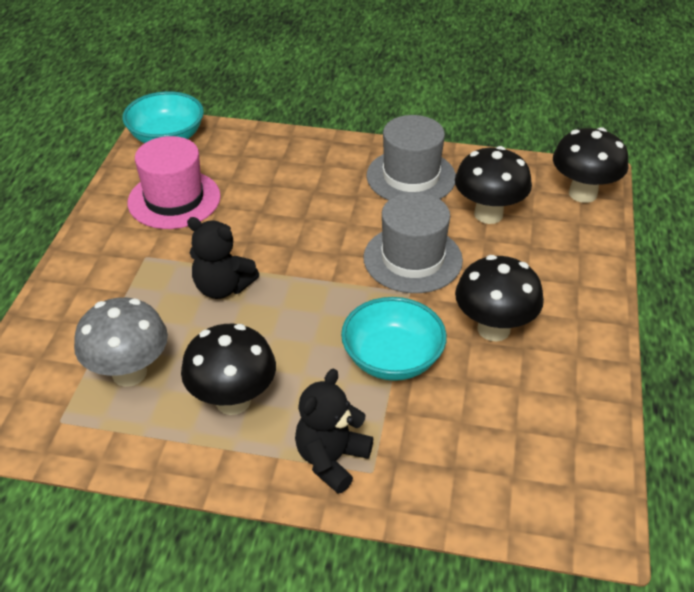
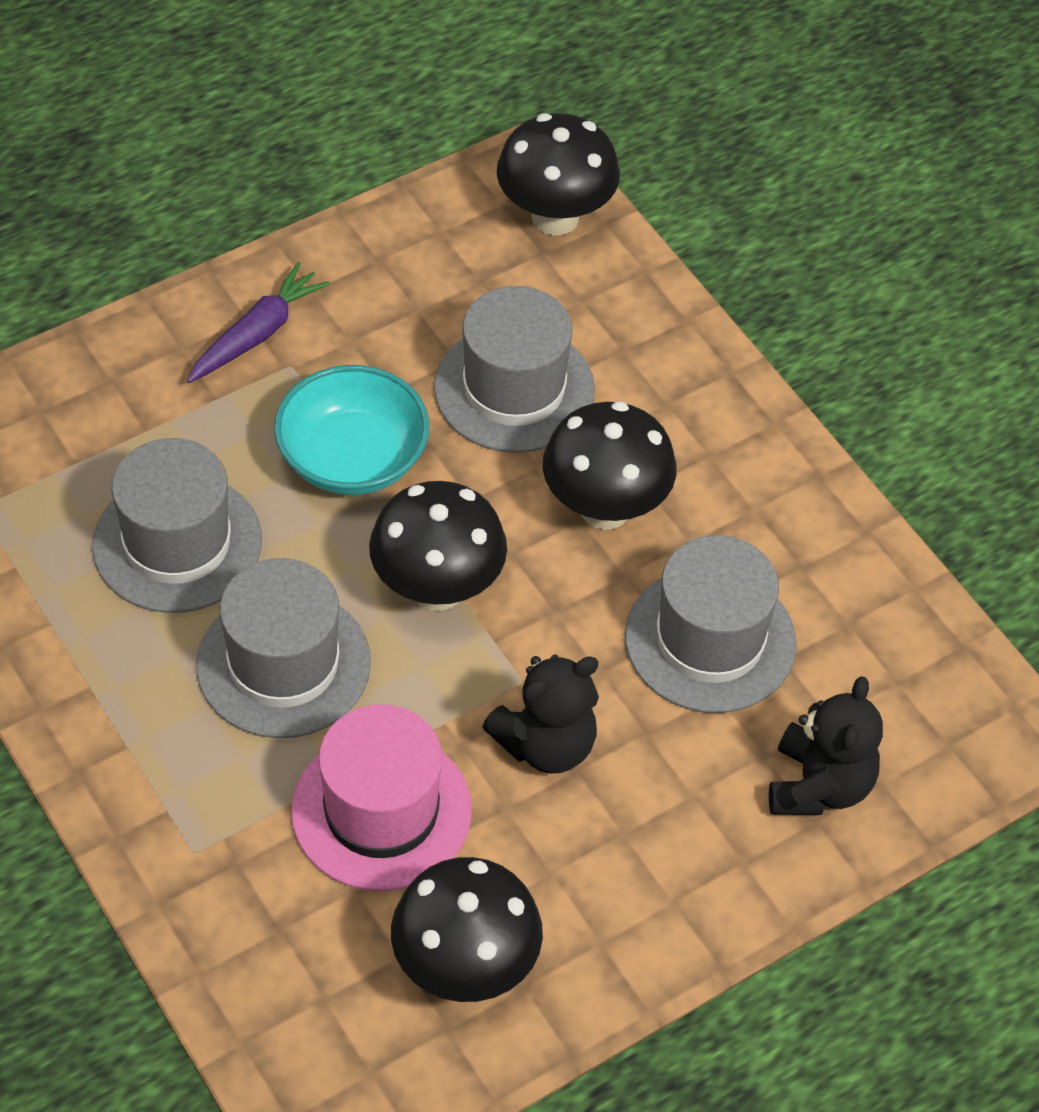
grey hat: [363,192,463,293] [366,115,456,200] = 2 -> [92,438,262,613] [196,558,371,738] [434,286,595,453] [625,535,797,713] = 4
grey mushroom: [74,297,168,387] = 1 -> none = 0
purple carrot: none = 0 -> [187,262,330,383] = 1
turquoise bowl: [123,91,204,143] [341,297,447,381] = 2 -> [274,365,429,495] = 1

